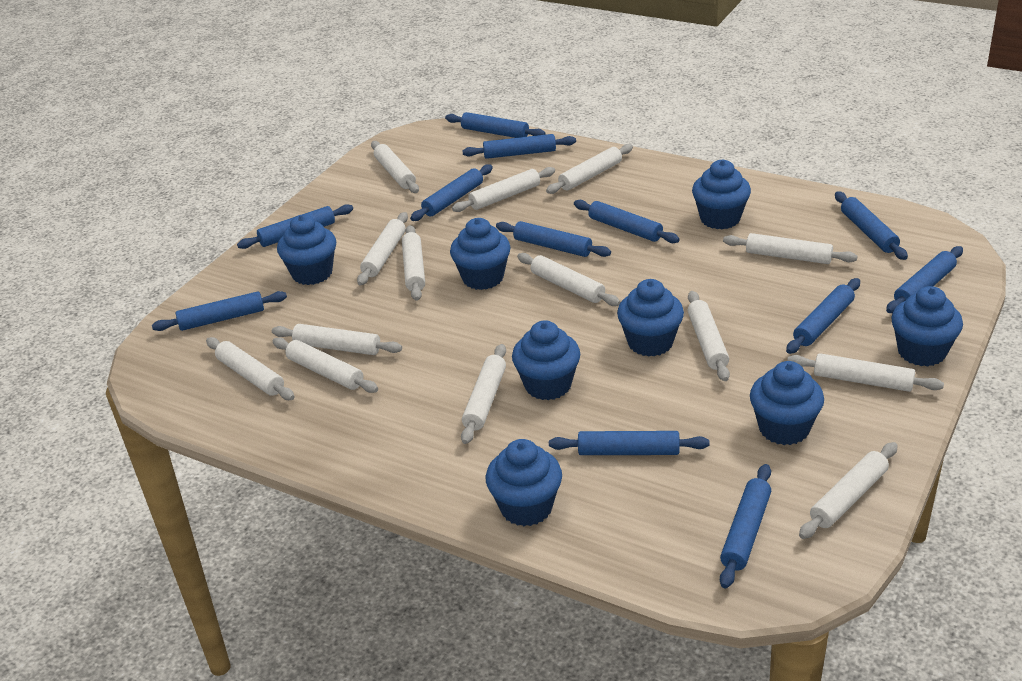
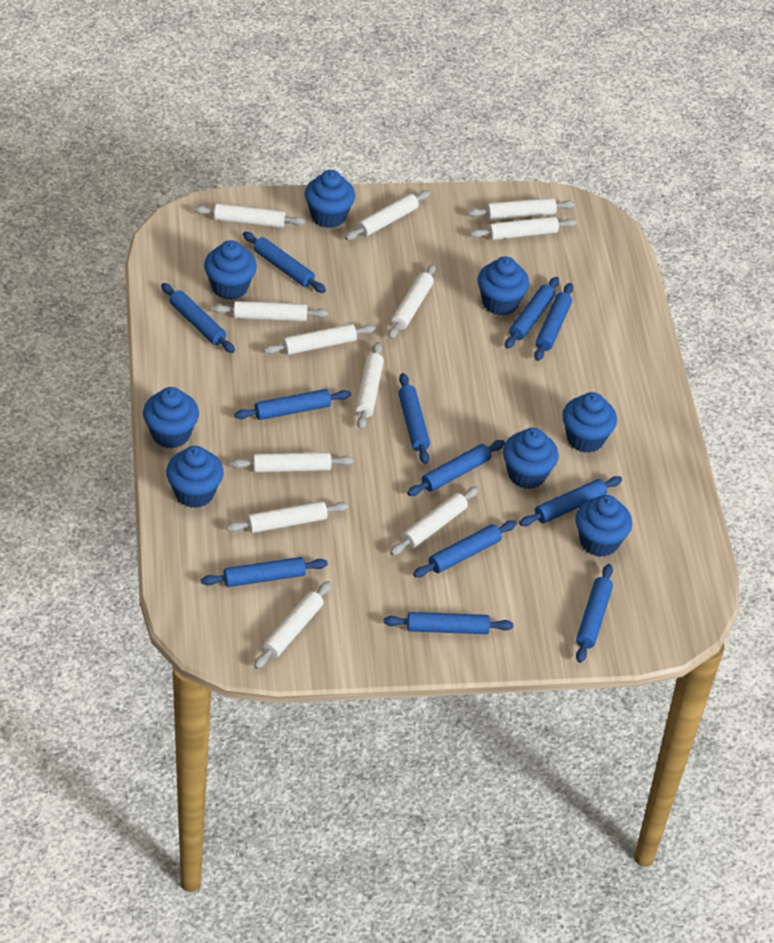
white rolling pin: [206,337,295,400] [272,324,402,355] [273,337,378,393] [357,212,408,286] [371,141,419,193] [402,225,425,301] [452,167,555,212] [461,344,506,444] [517,253,621,306] [546,144,633,194] [687,291,730,381] [723,233,858,264] [787,353,944,392] [799,442,898,539] = 14 -> [194,203,305,228] [212,301,329,321] [226,501,348,533] [231,452,354,472] [254,581,332,669] [263,324,376,355] [345,190,430,240] [355,342,384,430] [388,264,437,339] [390,487,479,555] [468,198,575,220] [470,216,577,240] = 12

